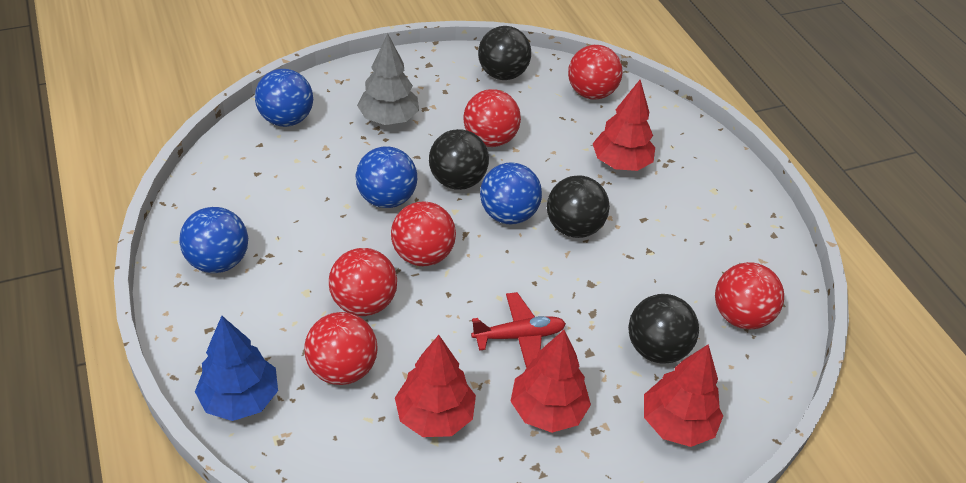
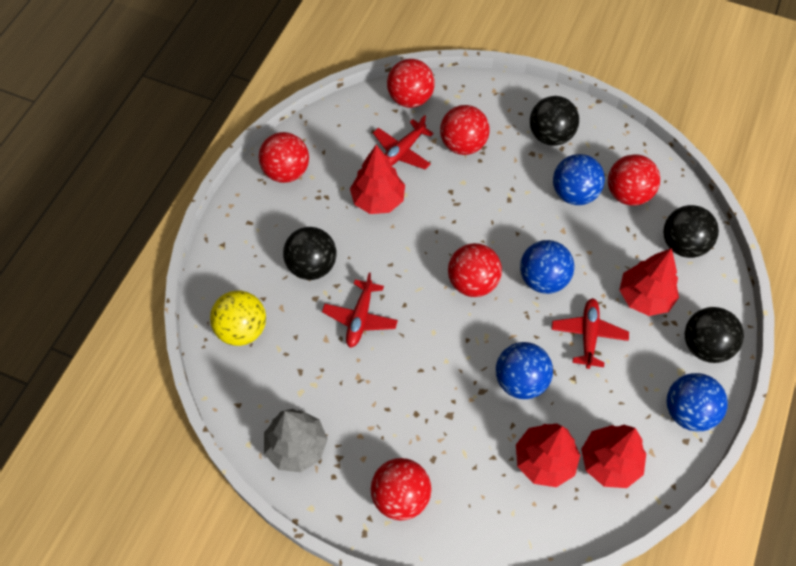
blue tree: [195,316,278,421] = 1 -> none = 0
red plane: [471,292,566,368] = 1 -> [322,273,398,348] [373,115,434,169] [551,298,629,369] = 3
yellow ball: none = 0 -> [210,291,266,346] = 1

